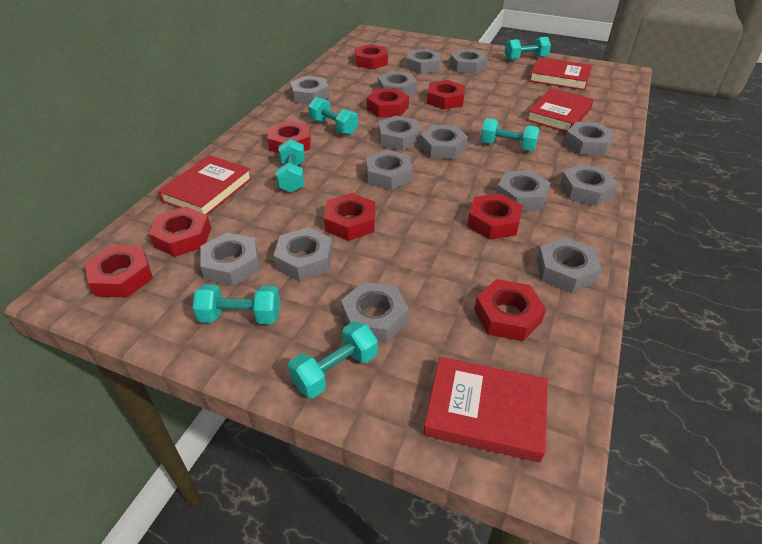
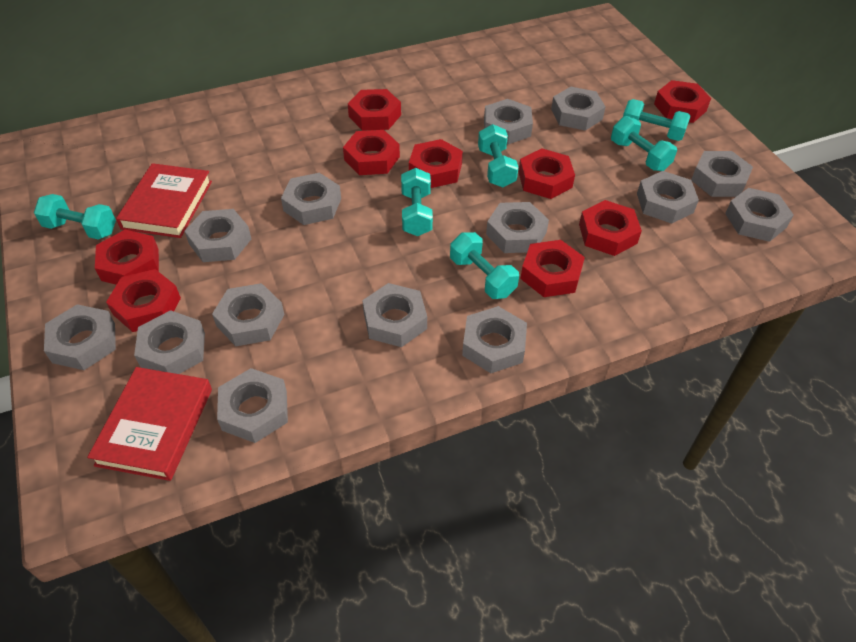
red book: [158,155,252,215] [423,357,548,462] [526,88,594,132] [529,57,592,90] = 4 -> [87,367,212,481] [116,163,212,238] = 2

